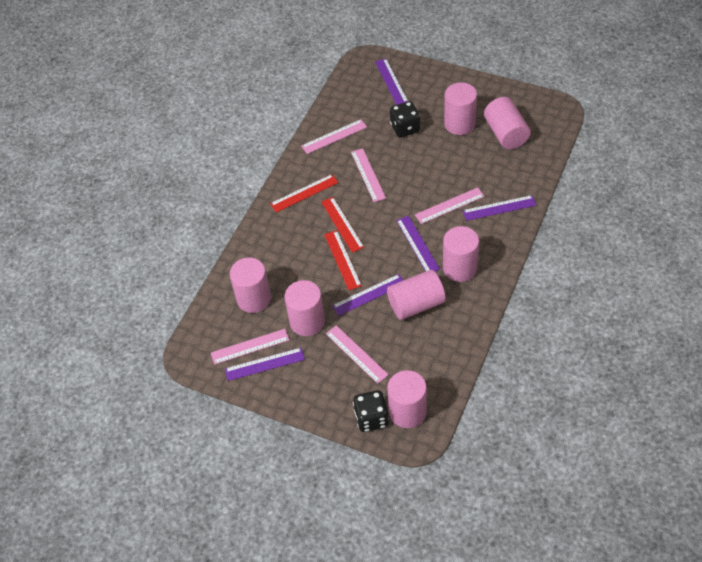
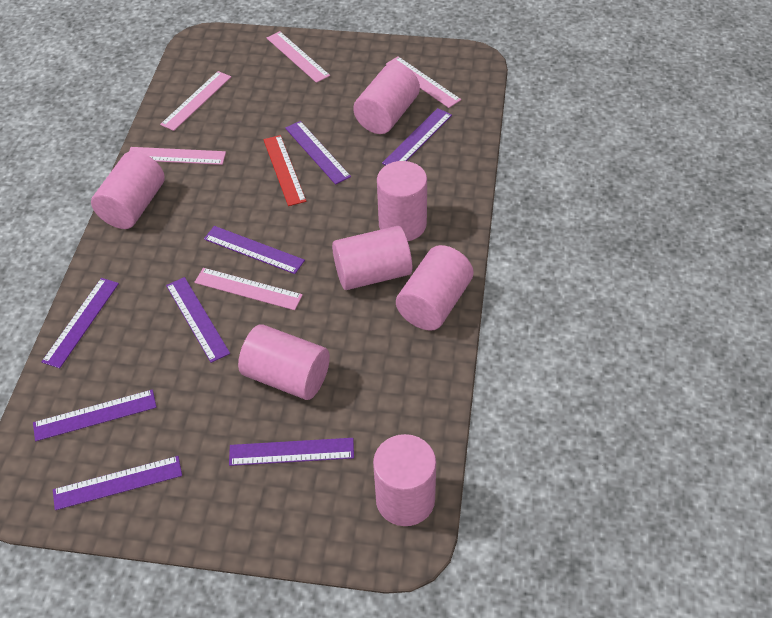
black dice: [353,390,389,432] [390,101,420,138] = 2 -> none = 0
purple ruler: [225,348,305,381] [332,274,403,316] [375,58,408,105] [396,216,440,271] [462,195,536,221] = 5 -> [33,389,157,441] [41,278,119,368] [53,456,182,510] [166,277,230,363] [204,226,305,274] [229,438,354,466] [285,121,351,185] [382,108,452,165] = 8
red ruler: [270,174,338,213] [321,197,364,253] [324,230,362,290] = 3 -> [263,135,306,206] = 1

